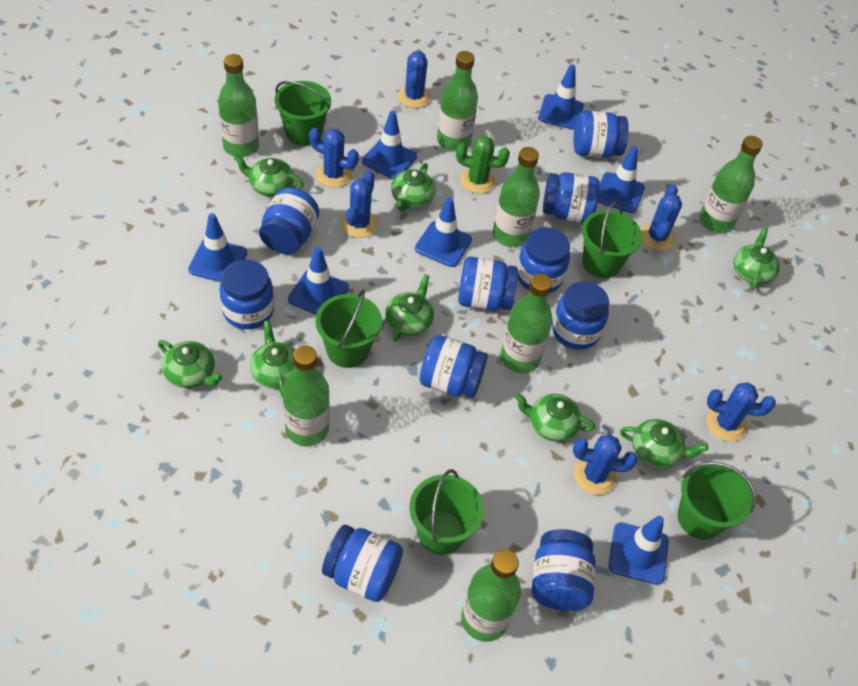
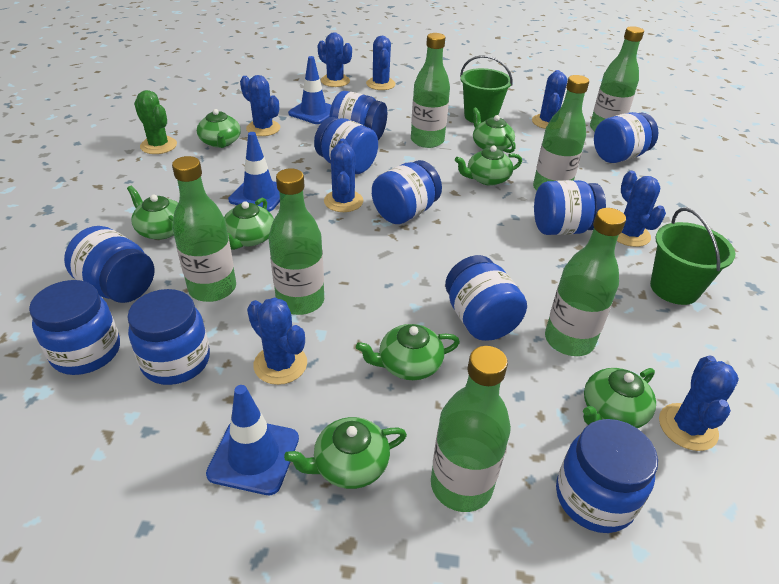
blue cactus: [309,128,359,188] [341,170,378,238] [398,51,431,108] [573,434,638,495] [641,184,682,251] [706,383,776,442] = 6 -> [240,75,280,136] [247,297,307,385] [318,32,352,87] [324,139,363,212] [366,36,396,90] [532,70,567,129] [617,171,666,247] [659,355,739,451] = 8
blue traffic cone: [188,213,247,282] [288,247,349,315] [362,111,417,179] [415,197,472,267] [538,64,584,130] [598,146,645,213] [608,516,669,585] = 7 -> [206,385,299,495] [228,132,280,212] [288,56,331,124] = 3
green bucket: [275,81,331,146] [316,289,382,368] [410,469,484,555] [582,201,642,278] [678,462,756,540] = 5 -> [460,55,513,123] [650,207,735,305] = 2

